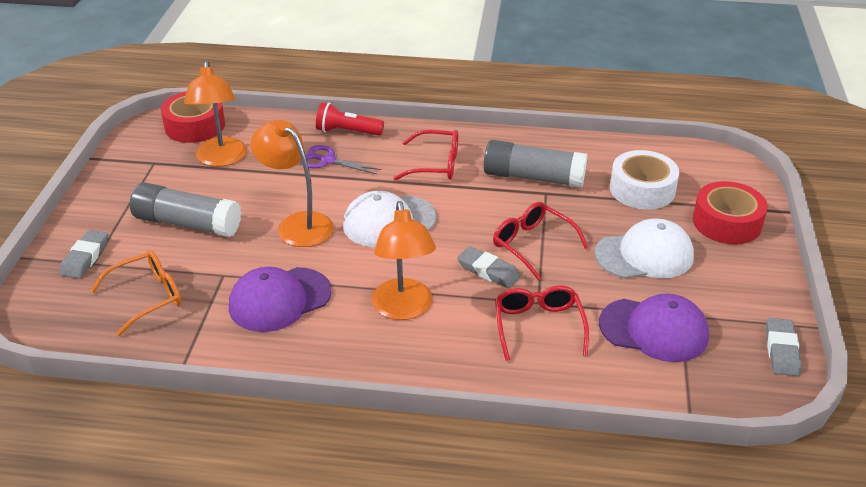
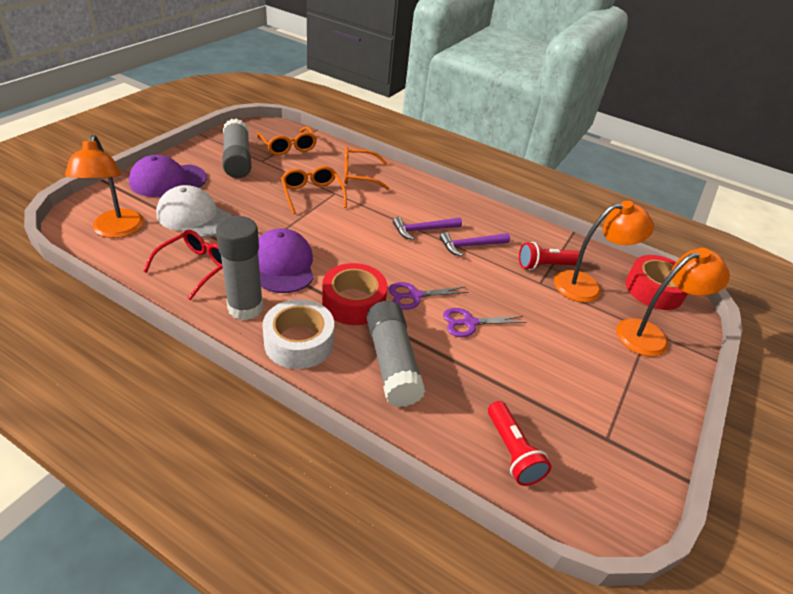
grey eraser: [60,230,108,279] [457,246,521,288] [766,318,801,376] = 3 -> none = 0
grey glue stick: [130,182,241,237] [483,140,587,188] = 2 -> [216,216,264,320] [223,118,251,178] [367,301,425,407] = 3
orange glasses: [90,250,181,336] = 1 -> [257,126,317,155] [281,166,347,214] [344,147,390,190] = 3
purple hammer: none = 0 -> [393,217,462,240] [440,232,510,256] = 2
purple scissors: [300,145,381,174] = 1 -> [388,282,469,309] [443,308,527,337] = 2
red flashlight: [316,102,384,136] = 1 -> [488,401,551,486] [519,242,579,270] = 2
red glasses: [393,130,458,181] [493,202,588,280] [495,285,589,361] = 3 -> [143,230,223,300] = 1
white cap: [343,191,437,247] [595,218,694,279] = 2 -> [156,185,231,238] = 1

